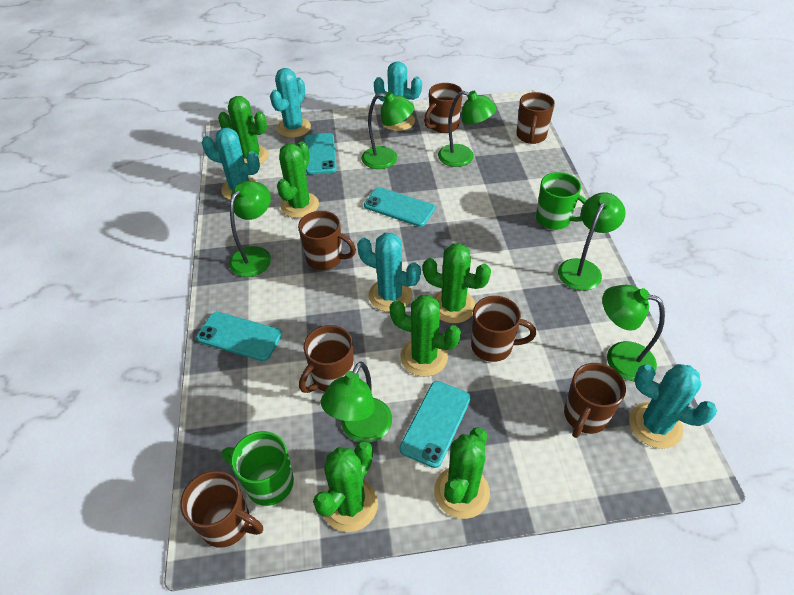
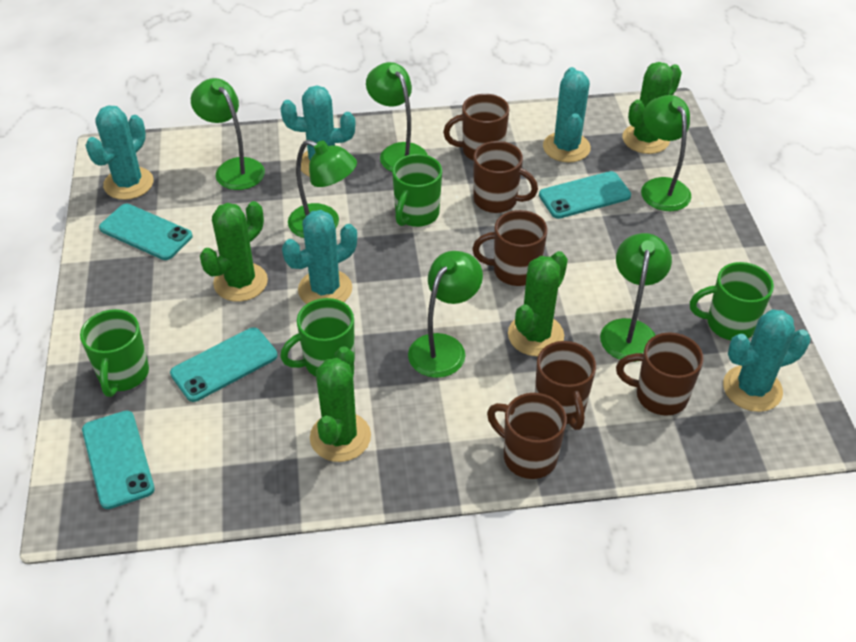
brown mug: [180,471,263,548] [298,211,356,270] [299,325,354,393] [424,83,463,133] [471,296,536,362] [516,92,555,144] [564,363,626,438] = 7 -> [443,94,509,160] [472,210,548,286] [473,141,538,213] [487,393,567,479] [535,341,596,430] [616,332,704,416] = 6
green cactus: [218,96,269,165] [277,142,319,218] [313,441,378,532] [390,295,461,377] [423,243,491,323] [434,427,490,519] = 6 -> [200,201,268,302] [310,346,371,462] [508,251,568,356] [623,62,682,154] = 4
green mug: [222,431,294,506] [536,172,586,230] = 2 -> [80,309,149,397] [280,298,355,376] [392,154,442,227] [690,262,774,340] = 4

